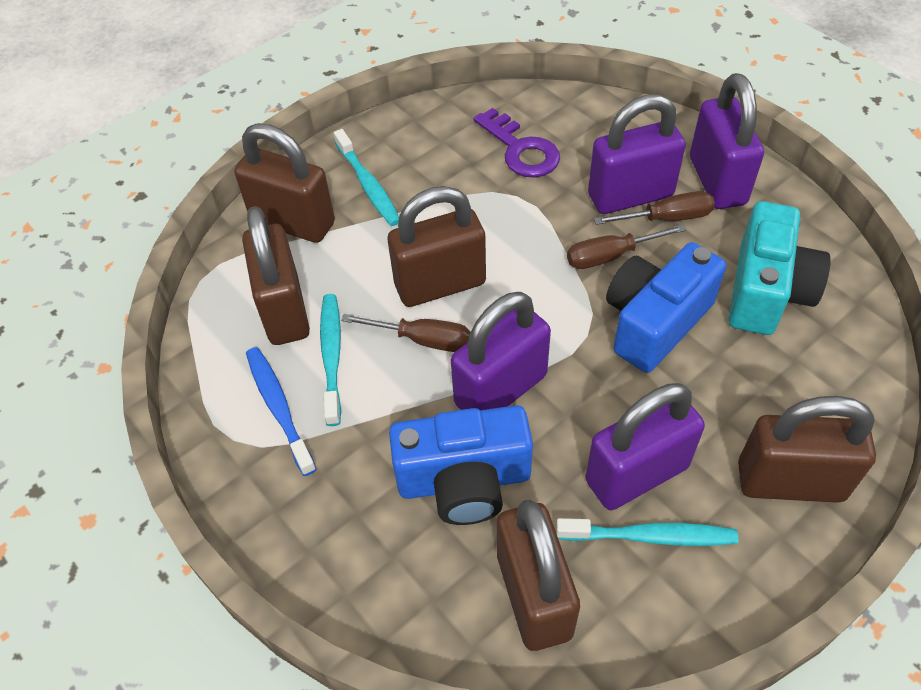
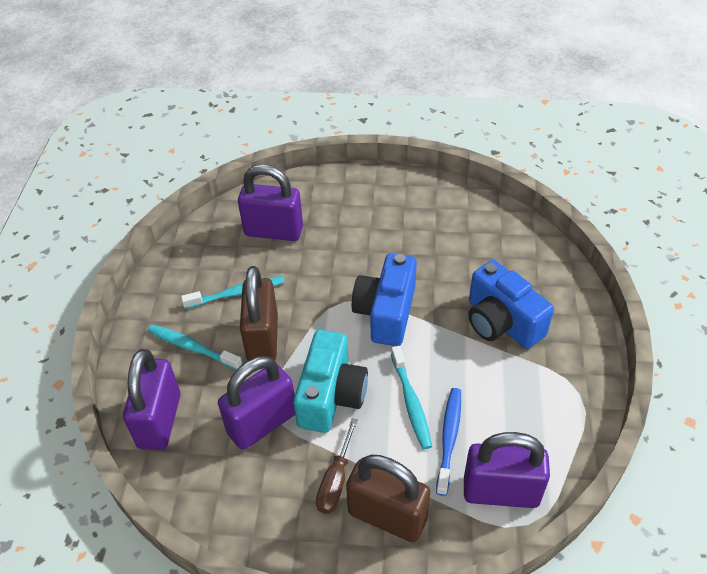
brown padlock: [234,123,335,243] [242,206,310,345] [388,186,486,307] [497,499,580,651] [738,396,876,503] = 5 -> [240,266,278,361] [346,455,430,543] = 2
brown screwdriver: [341,314,470,352] [567,224,686,269] [594,191,715,225] = 3 -> [316,418,358,514] = 1
purple key: [474,108,560,178] = 1 -> none = 0

